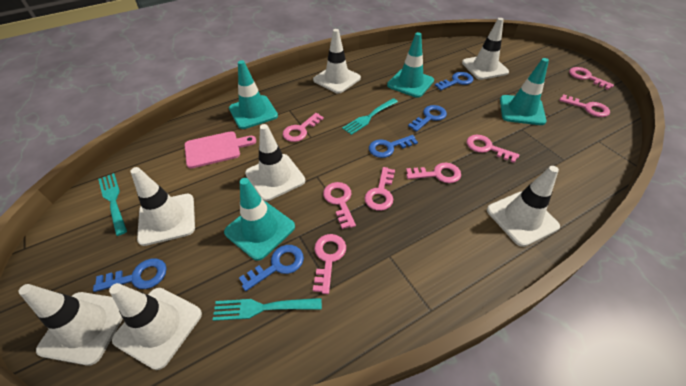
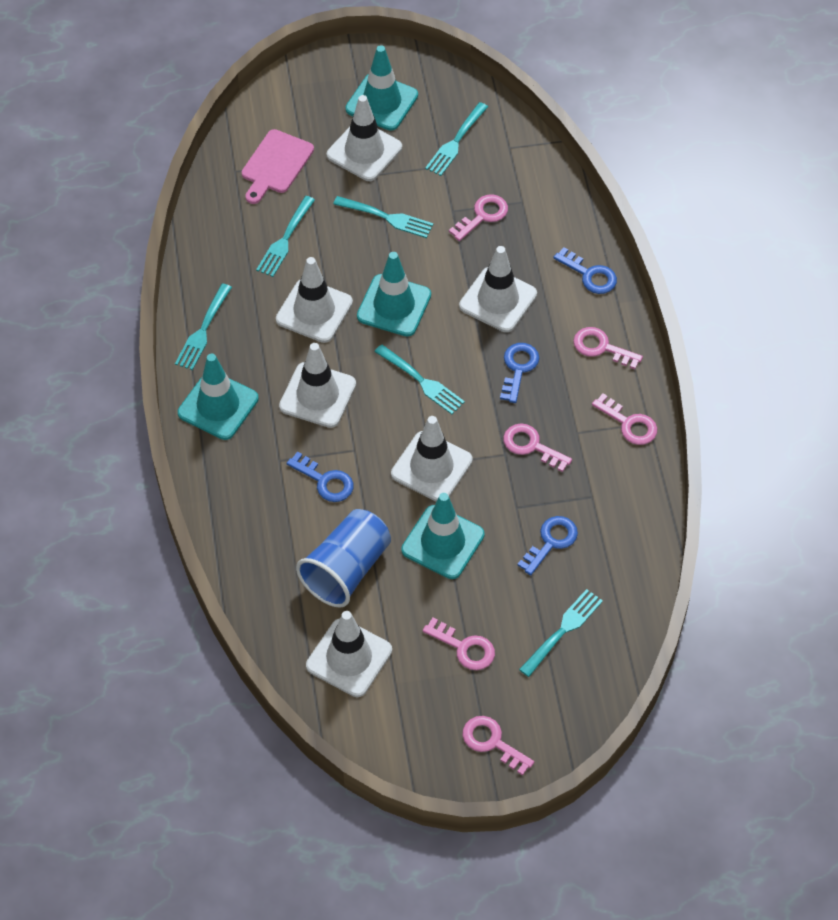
blue cup: none = 0 -> [296,509,391,608] = 1
blue key: [93,259,167,292] [239,245,304,291] [369,135,418,158] [408,105,447,132] [435,72,473,90] = 5 -> [287,452,354,502] [500,343,539,403] [517,516,578,575] [553,247,617,294] = 4
pink key: [283,113,324,142] [313,234,346,294] [323,182,356,229] [364,167,395,211] [406,163,461,183] [467,135,519,163] [559,94,610,117] [569,67,614,90] = 8 -> [423,618,495,670] [449,194,508,241] [462,716,534,776] [503,424,572,472] [573,327,643,369] [592,393,657,445] = 6
turquoise fork: [98,173,127,236] [213,298,322,321] [342,98,398,135] = 3 -> [175,283,232,370] [256,196,315,277] [334,196,434,238] [374,344,465,414] [425,102,488,176] [519,589,603,677] = 6
white traffic cone: [19,284,123,366] [109,283,202,370] [130,167,195,246] [245,124,305,201] [313,29,361,94] [462,18,509,80] [487,166,560,247] = 7 -> [276,257,353,343] [279,343,356,428] [306,611,392,697] [327,95,402,181] [391,416,473,502] [459,246,537,332] = 6

